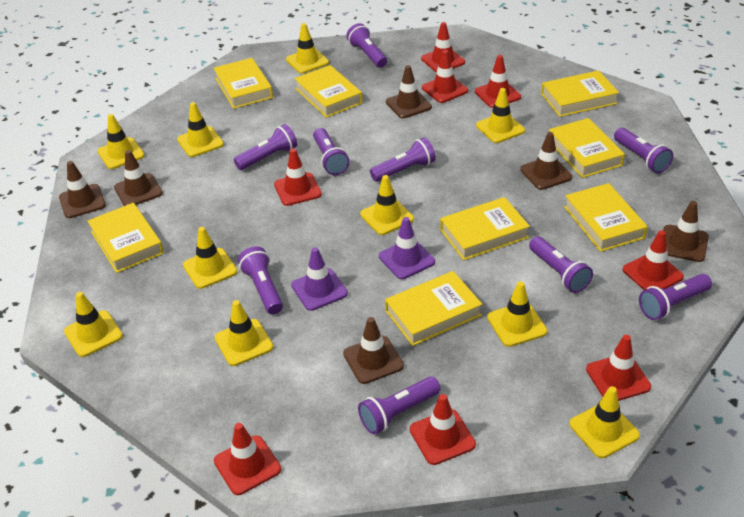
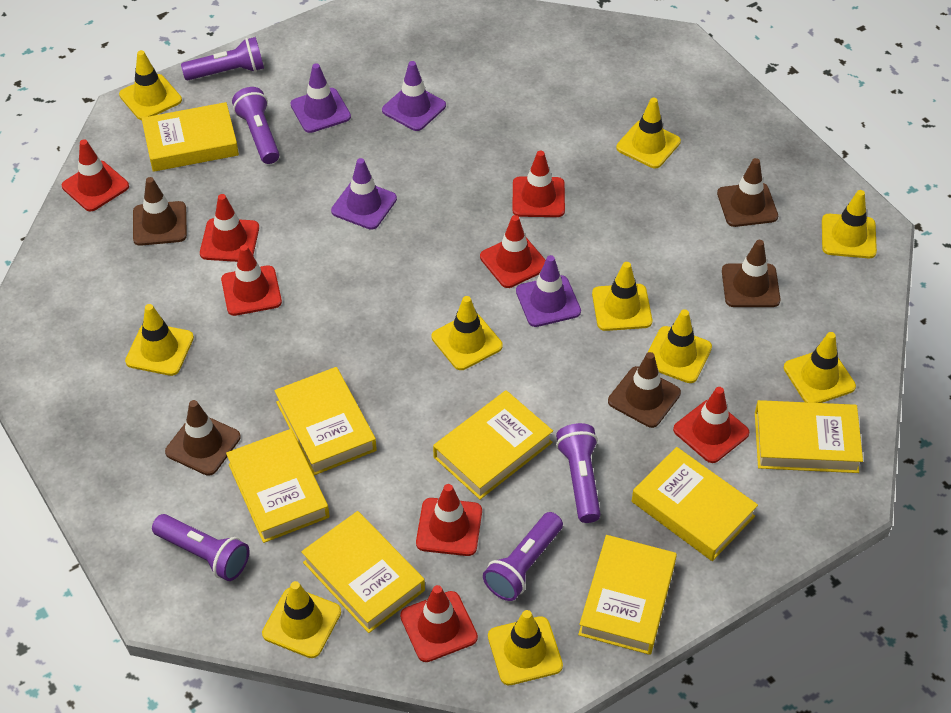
brown traffic cone: [59,161,106,218] [114,150,163,206] [343,317,404,384] [386,65,432,118] [520,132,572,190] [663,201,709,262] = 6 -> [133,177,187,246] [165,400,241,476] [608,352,681,428] [717,158,778,227] [722,240,781,307] = 5
purple flashlight: [234,124,297,170] [238,246,283,315] [313,128,350,175] [346,23,387,68] [358,376,441,435] [370,137,436,182] [529,236,593,293] [614,128,673,173] [639,274,712,320] = 9 -> [152,514,249,581] [181,37,264,80] [232,87,279,164] [483,512,563,601] [556,423,601,523] = 5
purple traffic cone: [291,247,348,311] [379,217,435,279] = 2 -> [290,63,351,133] [331,158,397,230] [382,61,446,131] [516,255,581,327] = 4

